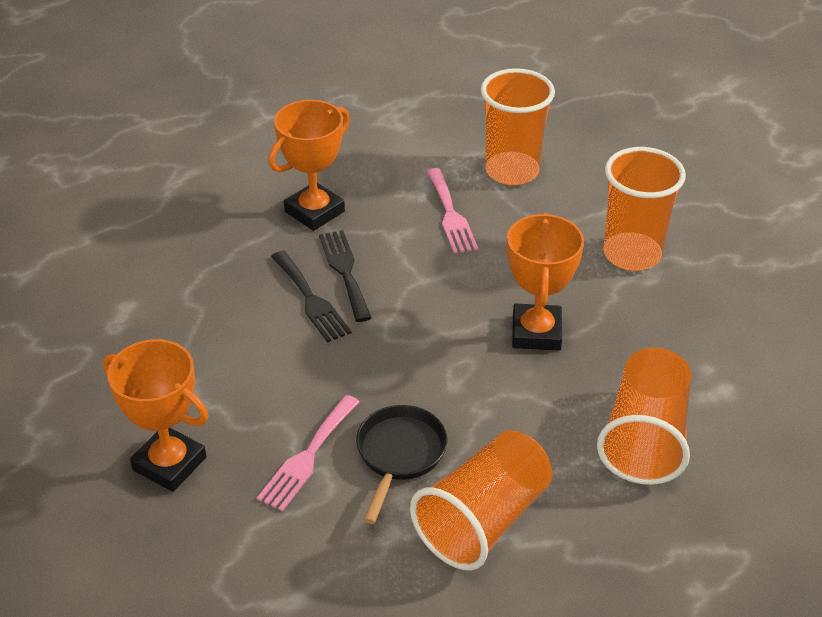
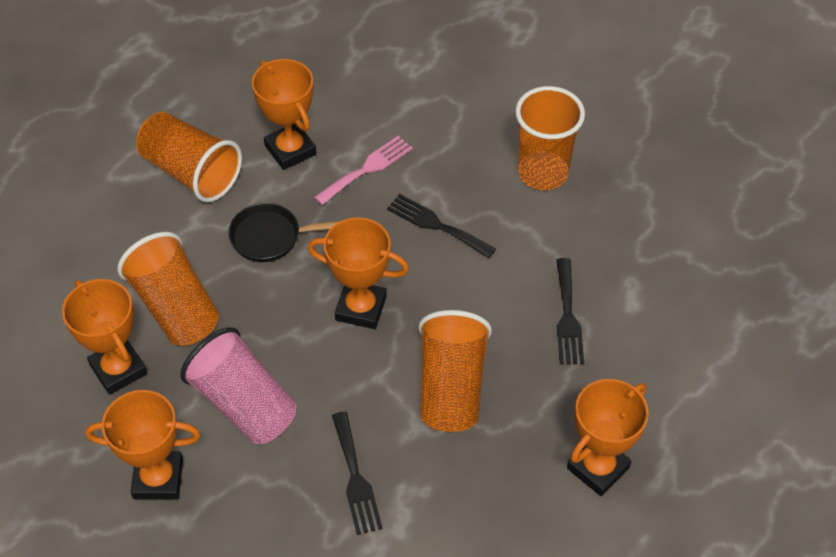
black fork: [271,251,351,343] [319,230,371,322] = 2 -> [332,412,383,535] [387,194,496,258] [556,258,584,365] = 3
orange trophy: [103,339,208,492] [268,100,350,231] [507,213,584,351] = 3 -> [62,279,147,395] [85,390,201,499] [252,59,317,170] [308,217,409,329] [567,379,649,496] = 5
pink cup: none = 0 -> [180,327,297,444] = 1
pink fork: [257,395,360,512] [427,168,478,254] = 2 -> [314,136,413,205] = 1

